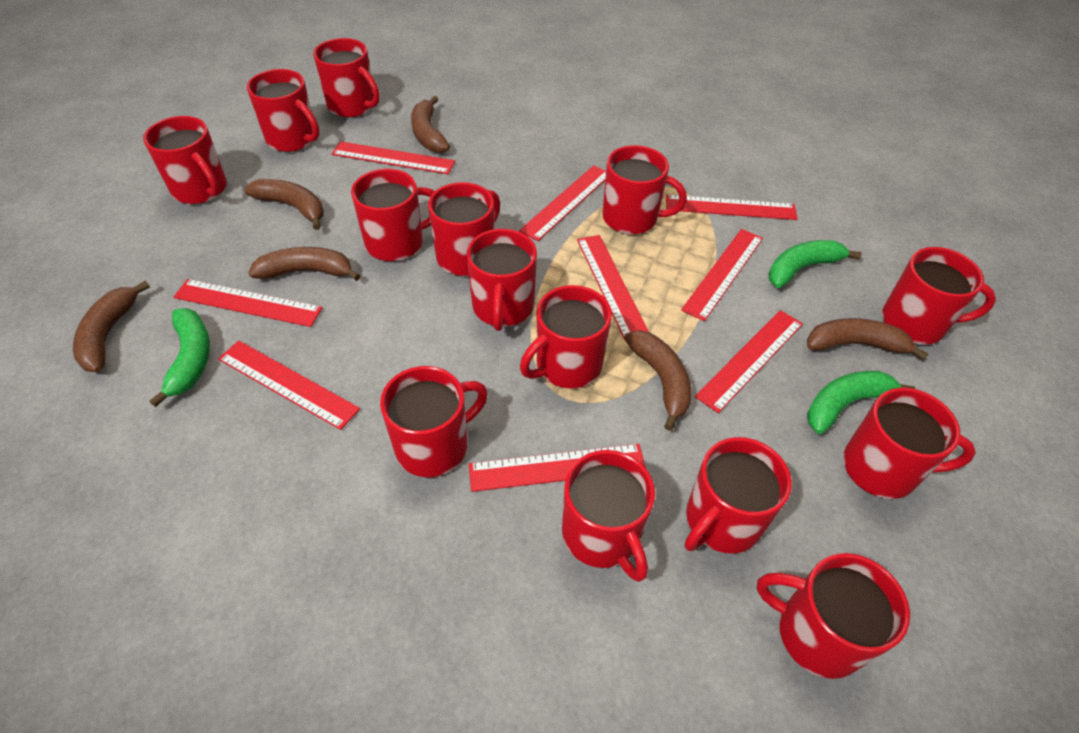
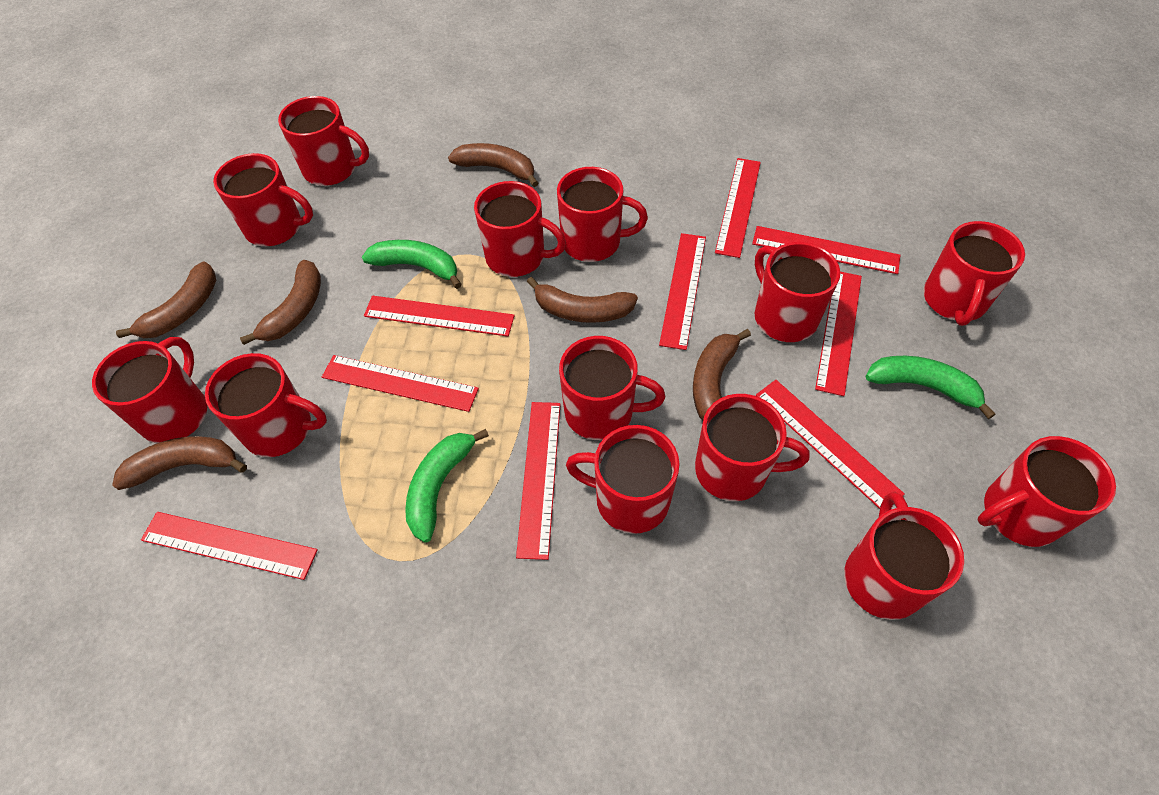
red mug: [143,116,227,204] [247,69,319,152] [313,38,380,117] [351,169,435,261] [380,366,488,477] [428,182,500,276] [467,229,537,331] [520,285,612,388] [562,450,655,582] [602,145,687,234] [685,437,792,554] [756,553,910,679] [843,388,976,499] [882,247,996,345] = 14 -> [92,337,207,443] [205,353,327,457] [213,153,313,246] [278,96,369,186] [474,181,566,277] [557,167,648,262] [559,336,665,440] [566,425,680,534] [695,394,810,501] [755,242,840,342] [844,492,964,620] [923,221,1025,326] [978,436,1116,547] = 13

